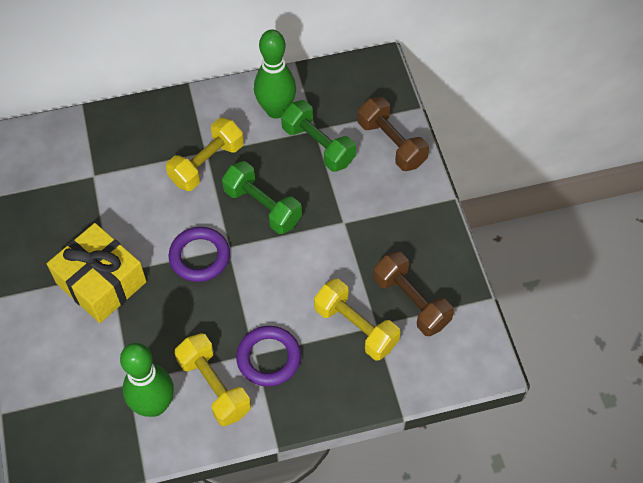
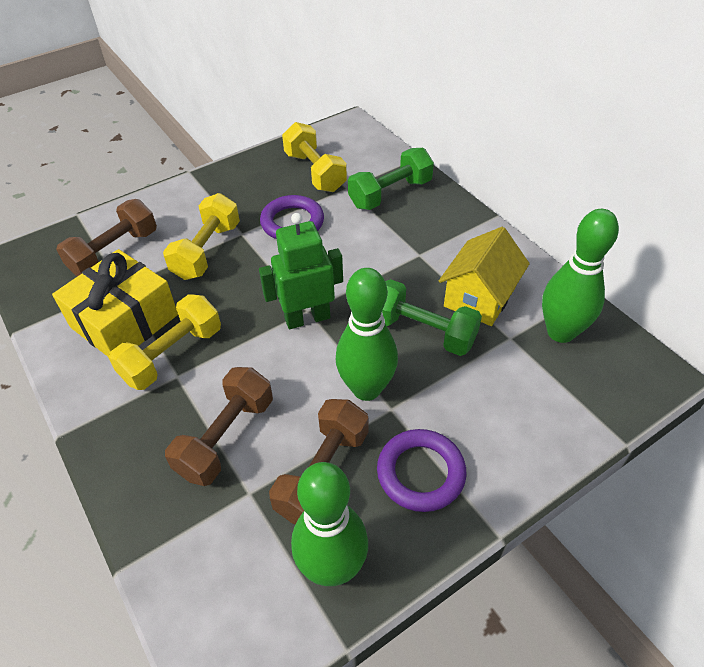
brown dumbbell: [358,97,429,171] [373,251,454,336] = 2 -> [56,199,157,276] [165,367,273,486] [269,399,369,524] = 3
green bowling pin: [120,343,174,417] [254,29,296,119] = 2 -> [291,462,368,586] [336,268,398,401] [542,209,619,343] = 3
green robot: none = 0 -> [259,213,343,329] = 1
yellow house: none = 0 -> [439,227,530,326] = 1

